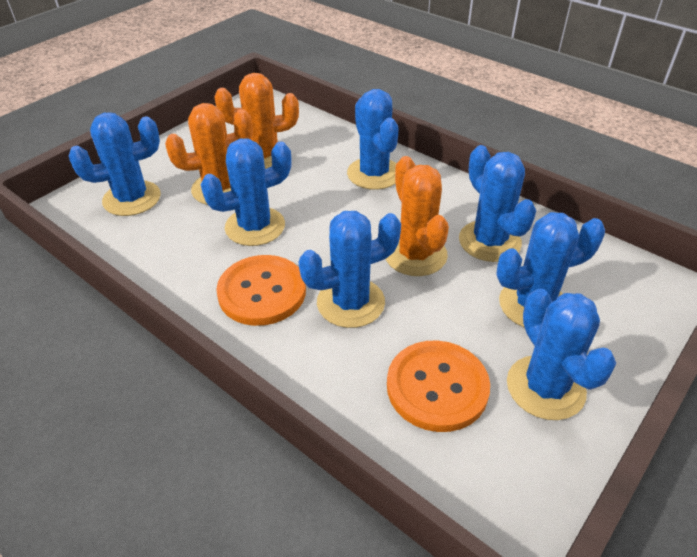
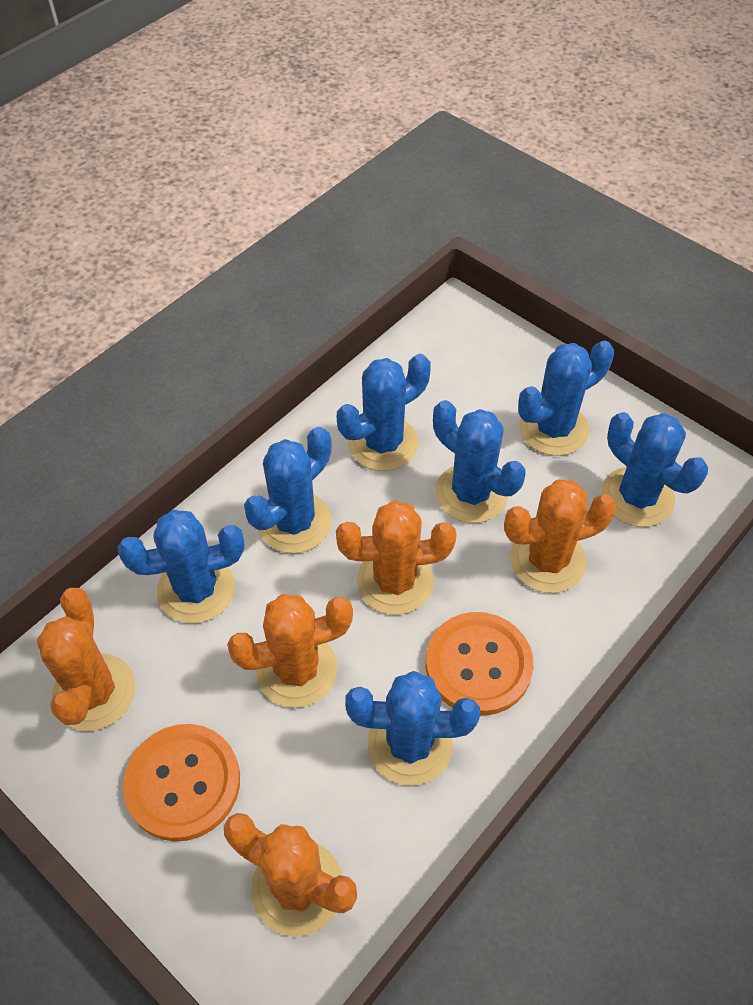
orange cactus: [165,103,253,205] [215,73,299,169] [386,156,449,276] = 3 -> [37,588,135,731] [224,813,357,937] [227,594,353,708] [336,501,457,615] [504,479,617,593] = 5

